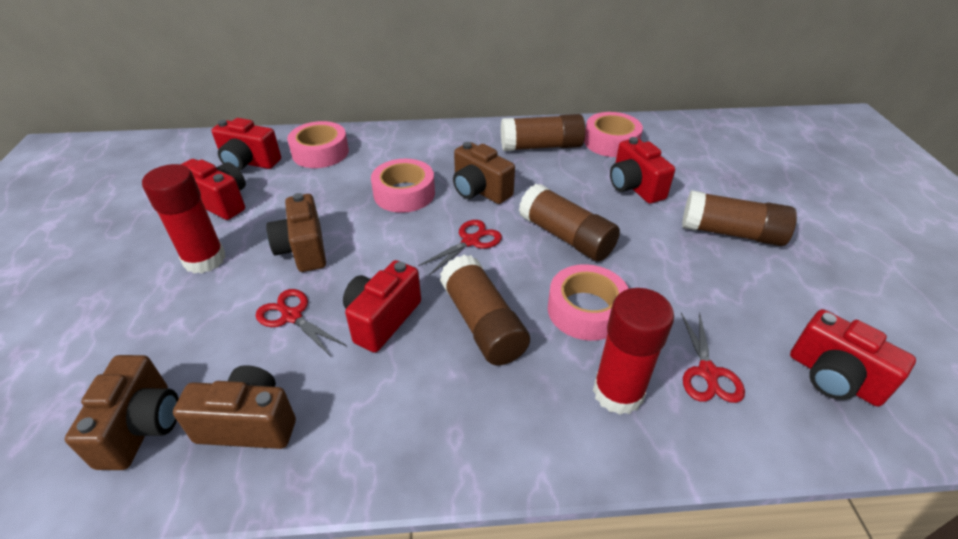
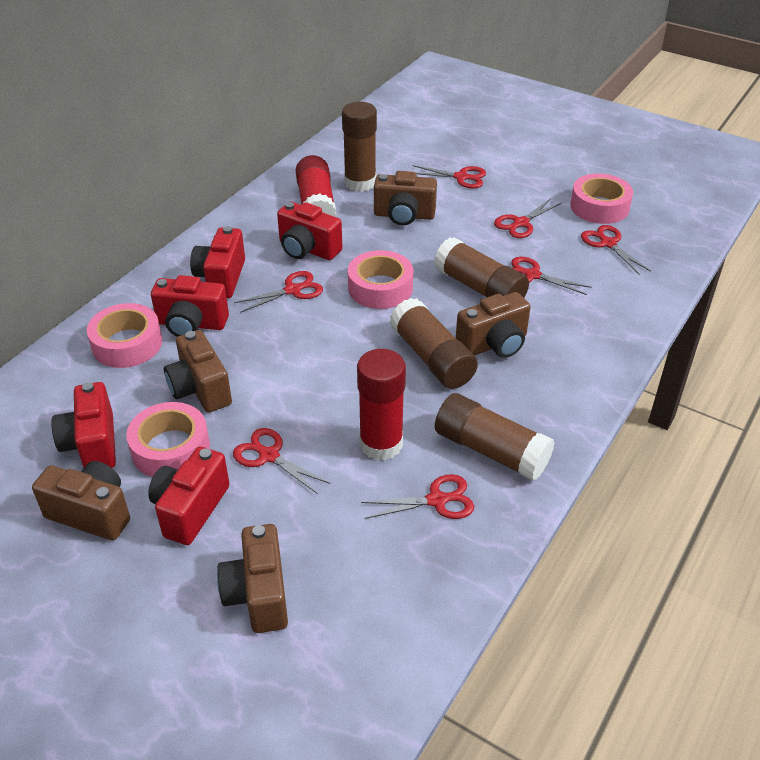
brown camera: [65,355,179,470] [173,365,296,449] [266,193,326,272] [453,142,515,204] = 4 -> [32,461,130,540] [164,330,232,413] [217,524,288,633] [374,171,437,225] [456,292,531,358] = 5
red scissors: [256,289,346,356] [418,220,502,275] [681,312,745,403] = 3 -> [233,428,330,494] [234,271,323,313] [361,474,474,519] [412,165,486,189] [494,199,562,238] [511,257,592,295] [581,225,651,274] = 7

